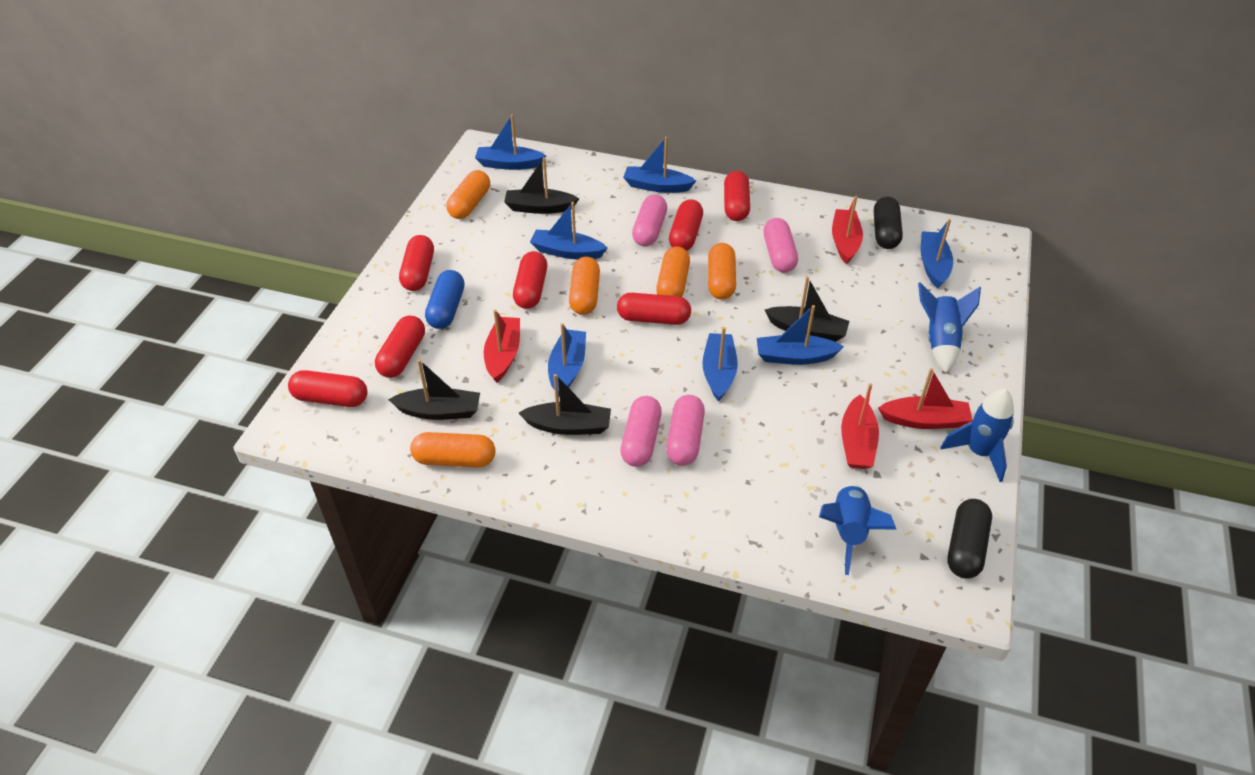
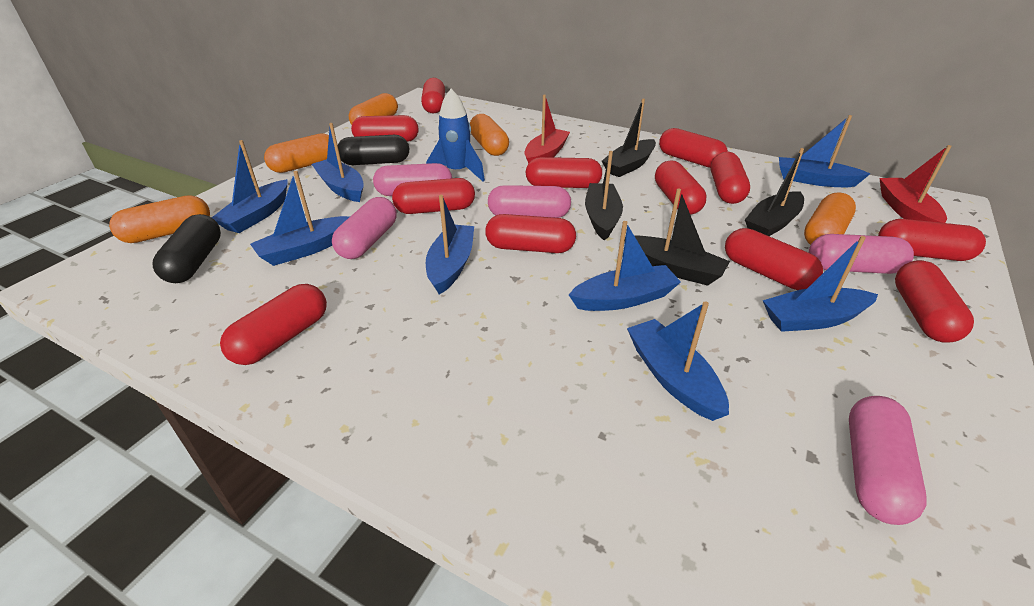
blue boat: [475,114,547,170] [530,202,607,259] [548,323,586,397] [623,137,696,193] [702,327,738,401] [757,305,844,365] [920,219,953,288] = 7 -> [212,140,288,233] [250,171,350,266] [312,123,364,202] [426,195,474,295] [569,221,681,311] [627,302,729,421] [763,236,878,332] [779,115,870,187] = 8
blue capsule: [425,270,465,329] = 1 -> none = 0
blue rocket: [819,483,896,575] [918,282,981,373] [940,388,1014,482] = 3 -> [426,89,485,182] = 1
pink capsule: [620,396,662,467] [632,195,667,246] [666,395,705,466] [763,218,798,272] = 4 -> [332,197,397,259] [373,163,452,196] [488,185,571,218] [809,234,914,274] [849,396,927,525] = 5
red boat: [484,309,520,383] [832,196,863,264] [841,383,879,469] [878,368,973,429] = 4 -> [524,95,570,163] [879,145,952,223] = 2
red capsule: [288,370,368,407] [375,316,425,378] [399,235,434,291] [513,251,547,309] [617,293,691,325] [669,199,703,251] [724,171,750,221] = 7 -> [220,284,327,365] [351,115,418,142] [392,178,475,214] [421,78,445,114] [485,214,576,253] [526,157,602,188] [655,160,707,215] [659,128,728,168] [711,152,750,204] [725,228,823,290] [878,219,986,261] [895,260,974,342] = 12

